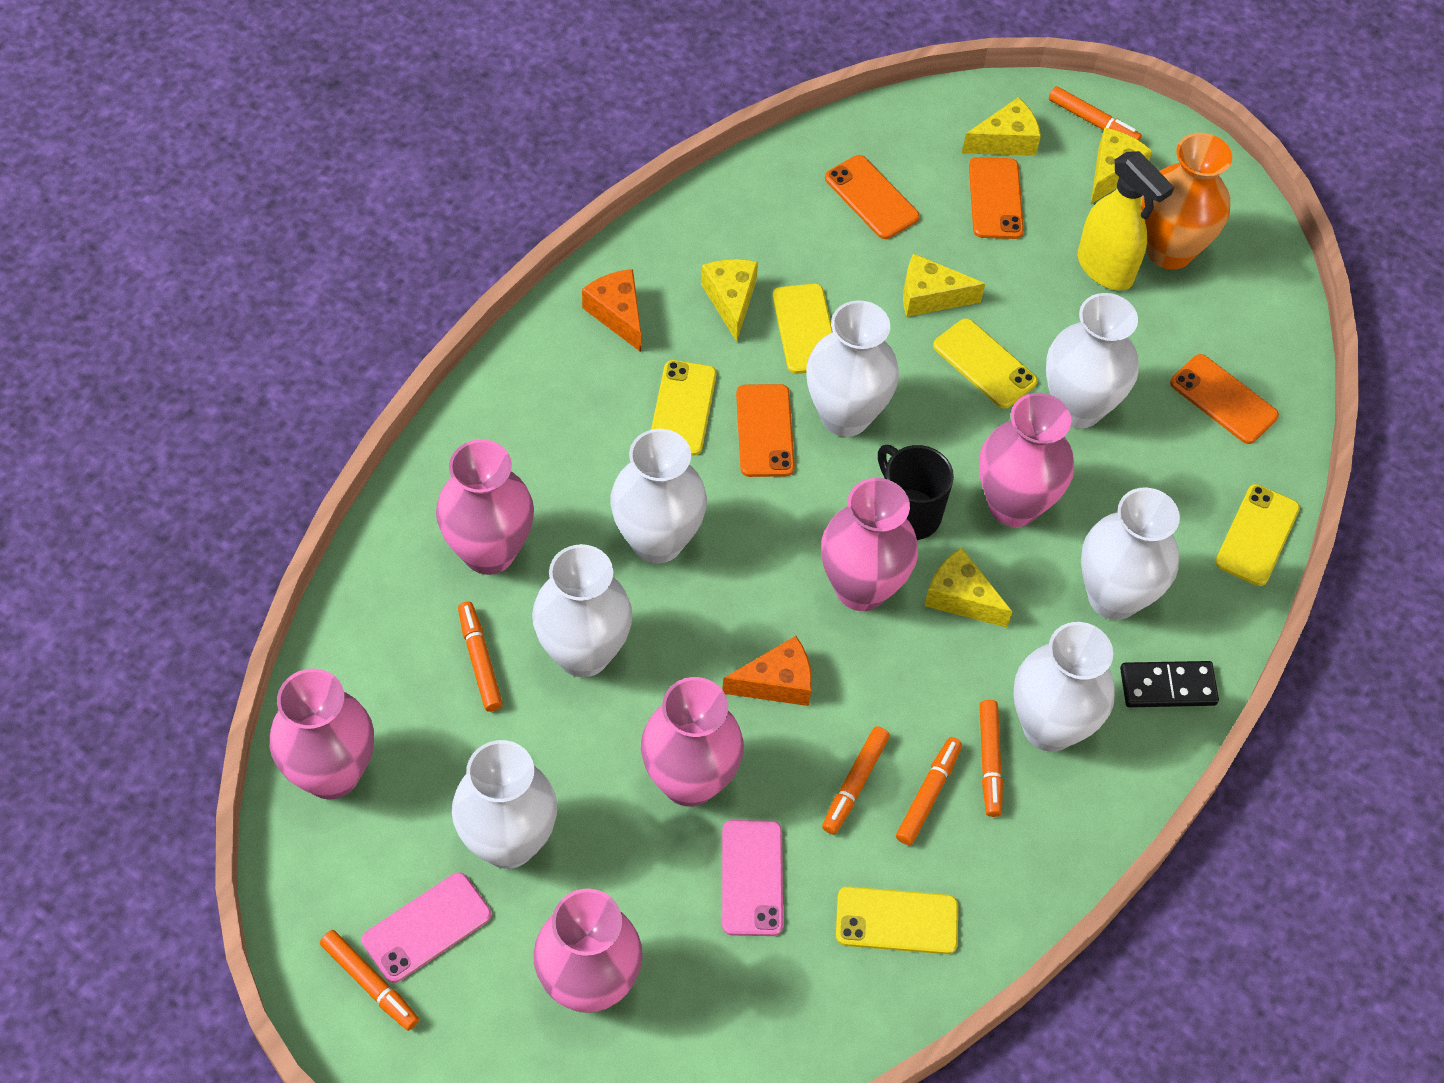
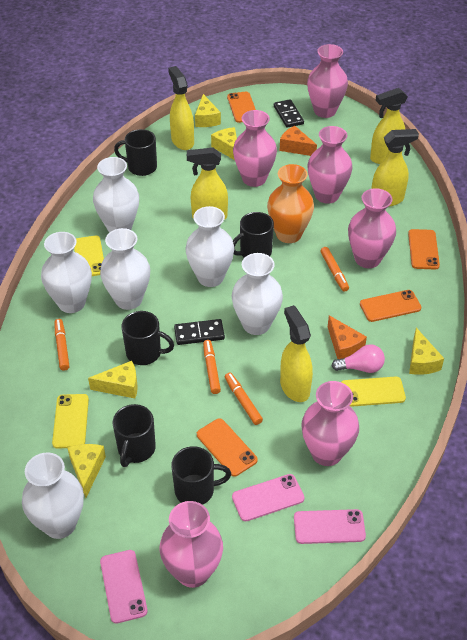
black domino: [1120,661,1219,707] = 1 -> [174,319,225,345] [274,99,304,128] = 2
black mug: [878,445,954,540] = 1 -> [113,404,156,467] [114,129,157,176] [122,311,174,365] [171,446,231,505] [233,212,274,258] = 5
orange marker: [320,930,419,1031] [458,602,503,712] [822,726,890,834] [896,737,962,845] [980,700,1003,817] [1049,86,1142,141] = 6 -> [54,319,69,371] [203,340,221,394] [225,372,263,425] [320,247,349,292] = 4
pink light bulb: none = 0 -> [332,344,385,373] = 1
pink phone: [362,872,491,983] [722,820,783,936] = 2 -> [100,550,148,624] [232,474,305,522] [294,509,366,544] = 3
white vase: [452,740,557,869] [532,544,633,677] [610,429,707,564] [806,300,899,437] [1013,622,1115,752] [1046,293,1139,429] [1081,487,1180,620] = 7 -> [22,452,84,539] [41,232,92,313] [93,157,139,233] [100,228,150,310] [185,206,234,287] [232,253,283,335] = 6
yellow phone: [651,360,716,456] [773,284,833,374] [836,886,958,954] [933,318,1038,409] [1215,484,1300,586] = 5 -> [52,394,89,449] [74,235,104,276] [341,377,406,407] = 3
yellow spray bottle: [1078,151,1174,291] = 1 -> [168,66,194,150] [187,148,228,220] [280,305,313,402] [370,88,408,164] [371,129,419,207] = 5

